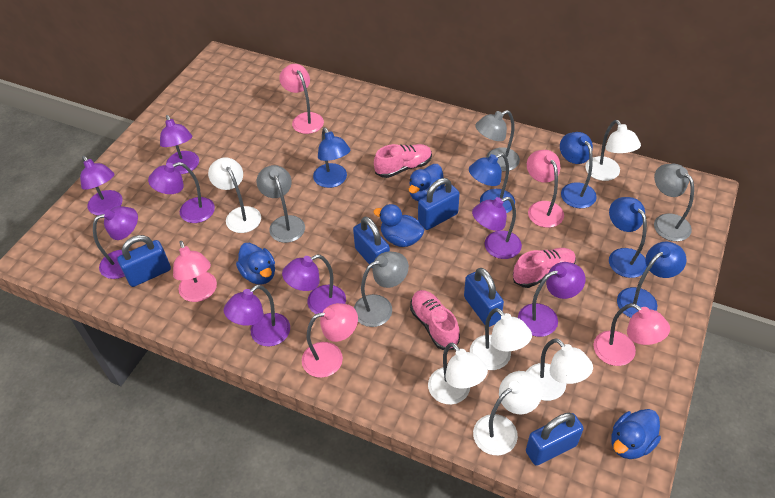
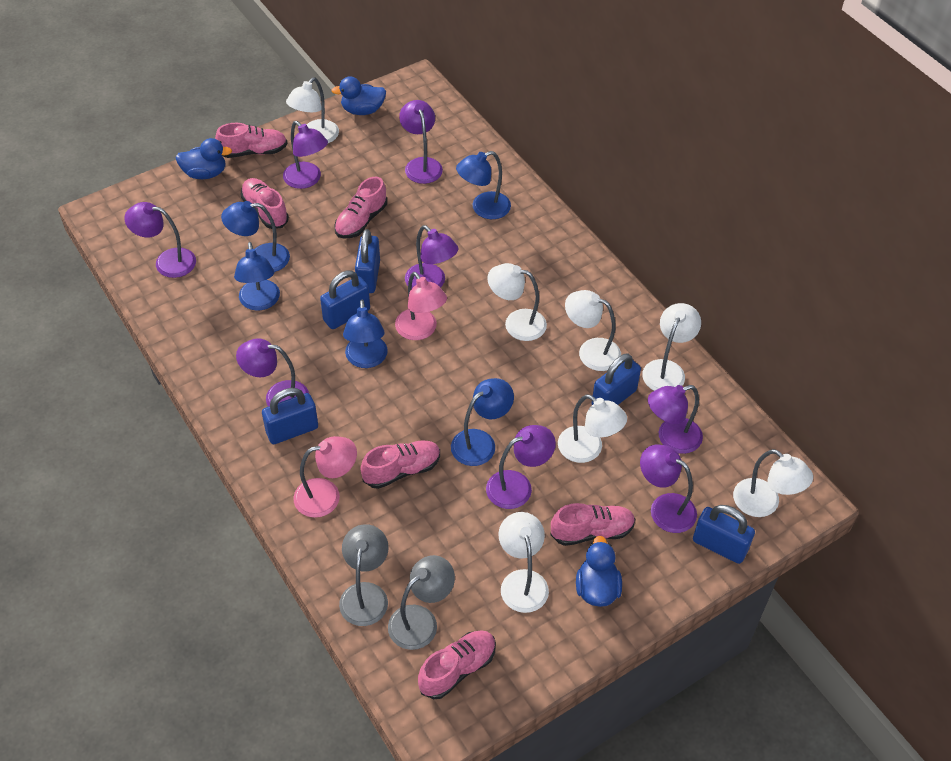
blue duck: [236,243,275,284] [373,204,424,247] [409,164,445,201] [611,409,661,459] = 4 -> [176,138,232,179] [331,76,386,115] [576,536,622,607] = 3
grey lamp: [257,165,305,243] [354,251,409,327] [475,110,520,171] [654,164,694,241] = 4 -> [339,524,388,626] [388,555,455,650] = 2
pink lamp: [173,241,217,302] [279,64,324,134] [302,303,358,378] [527,150,564,228] [593,303,670,366] = 5 -> [293,436,357,518] [395,272,447,340] = 2
pink shoe: [374,144,432,178] [410,290,460,350] [513,248,576,288] = 3 -> [215,123,287,158] [241,178,289,229] [334,177,387,238] [360,440,440,489] [418,630,496,699] [550,503,635,546] = 6
white lamp: [208,157,261,233] [428,342,488,405] [470,308,532,370] [473,371,542,455] [526,338,593,401] [585,120,641,181] = 6 -> [286,78,339,143] [487,263,547,341] [499,512,549,613] [558,394,627,463] [565,290,621,371] [642,303,701,391] [733,449,813,517] = 7

